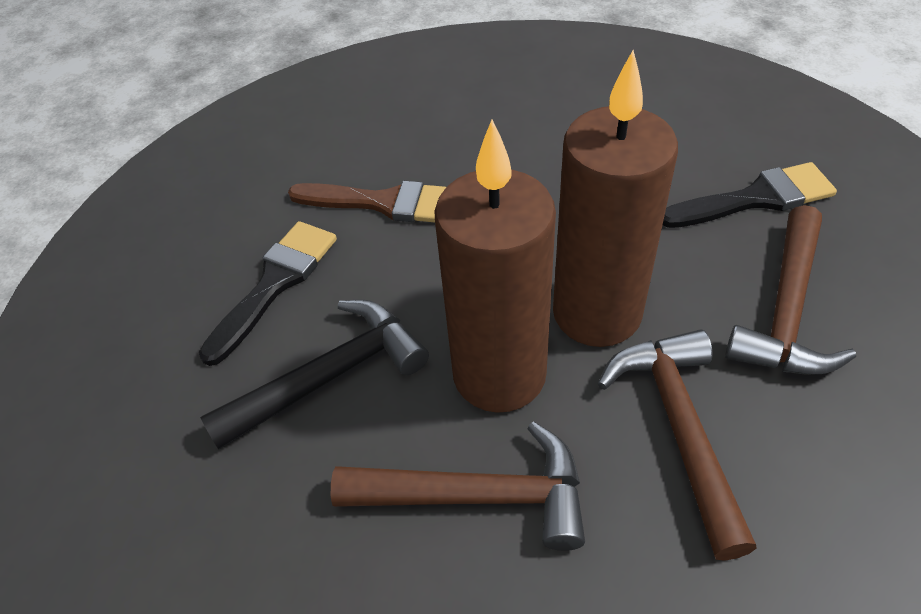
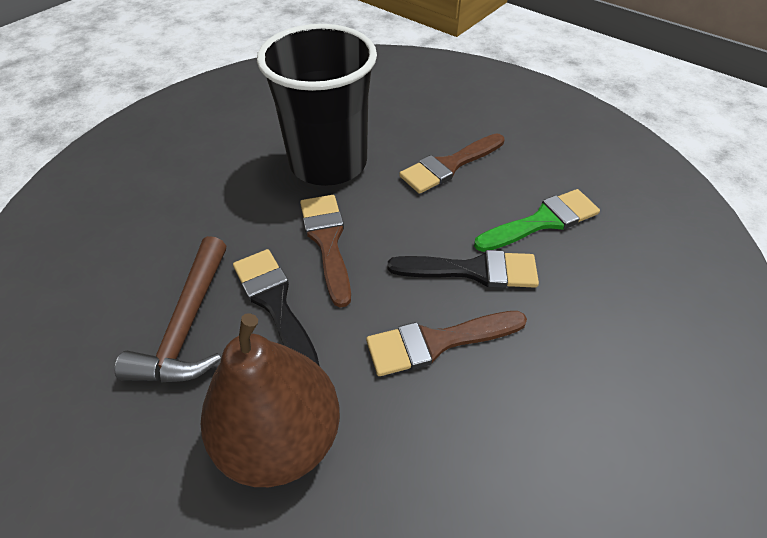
black cup: none = 0 -> [257,24,377,186] = 1
black hammer: [200,300,429,449] = 1 -> none = 0
brown brush: [288,181,446,222] = 1 -> [300,195,351,308] [366,311,527,376] [399,133,504,194] = 3
brown candle: [435,119,556,413] [553,50,678,347] = 2 -> none = 0
brown hammer: [331,422,585,551] [598,329,757,561] [725,205,856,375] = 3 -> [115,236,226,382] = 1
brown pear: none = 0 -> [201,313,340,487] = 1
green brush: none = 0 -> [474,189,600,252] = 1

